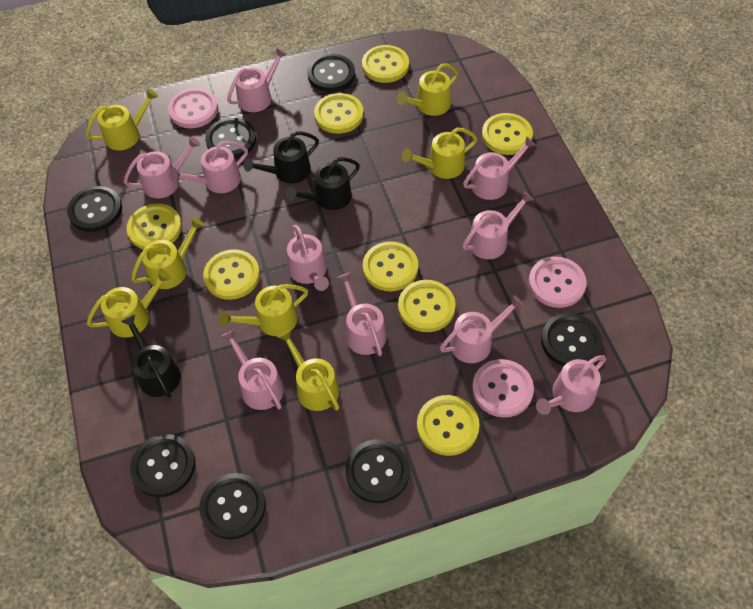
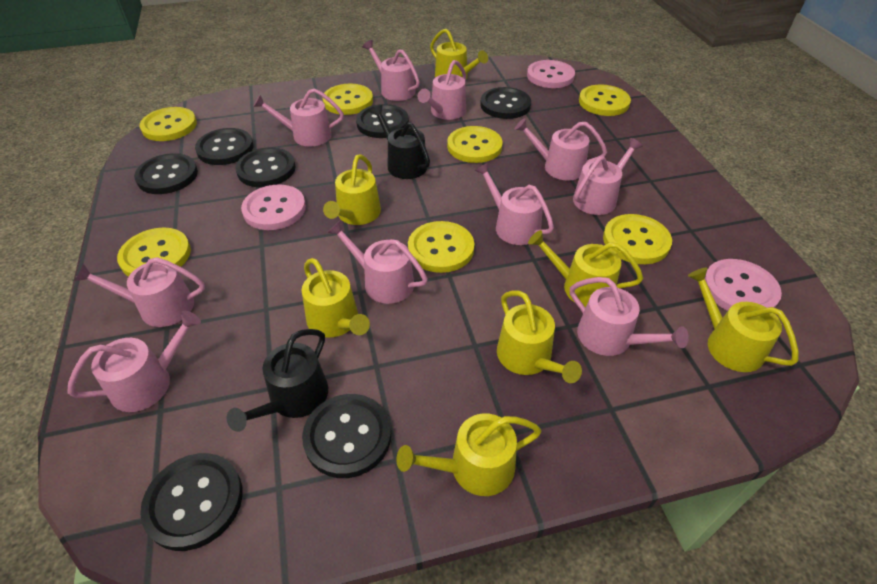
black watering can: [121,315,181,398] [244,131,319,184] [286,157,360,210] = 3 -> [227,329,328,432] [370,105,430,179] = 2
yellow button: [127,203,182,250] [203,249,260,300] [314,93,364,134] [362,45,409,83] [363,241,418,291] [398,280,456,332] [417,395,480,456] [482,113,533,155] = 8 -> [117,228,191,276] [140,107,197,141] [322,84,373,115] [408,221,474,273] [447,126,503,163] [579,84,631,116] [603,214,672,264] = 7

